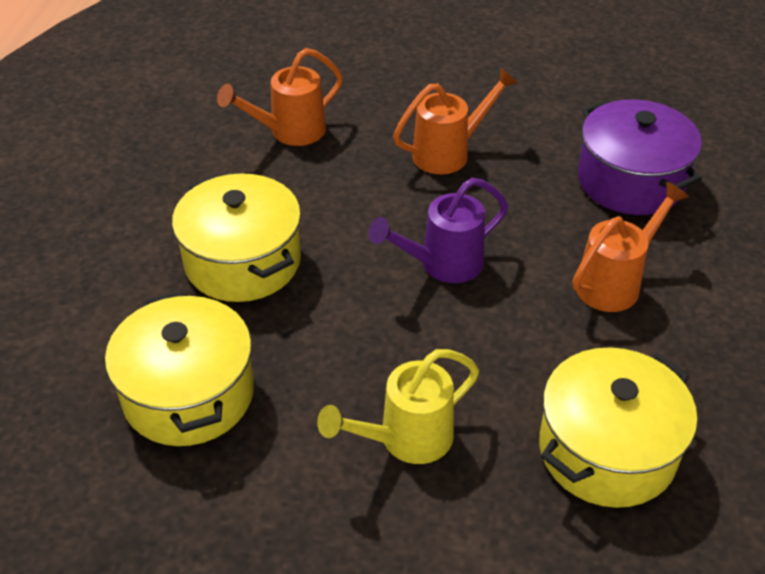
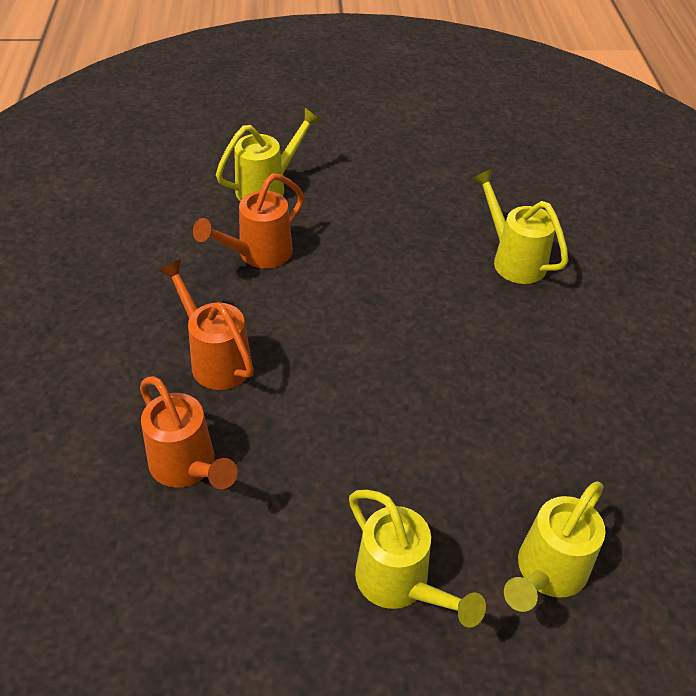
purple pot: [578,99,702,215] = 1 -> none = 0
purple watering can: [369,178,508,283] = 1 -> none = 0
yellow pot: [105,291,254,446] [172,173,301,302] [539,347,697,508] = 3 -> none = 0
yellow watering can: [317,349,479,464] = 1 -> [216,108,321,201] [349,490,486,628] [472,169,568,284] [504,481,606,612] = 4

